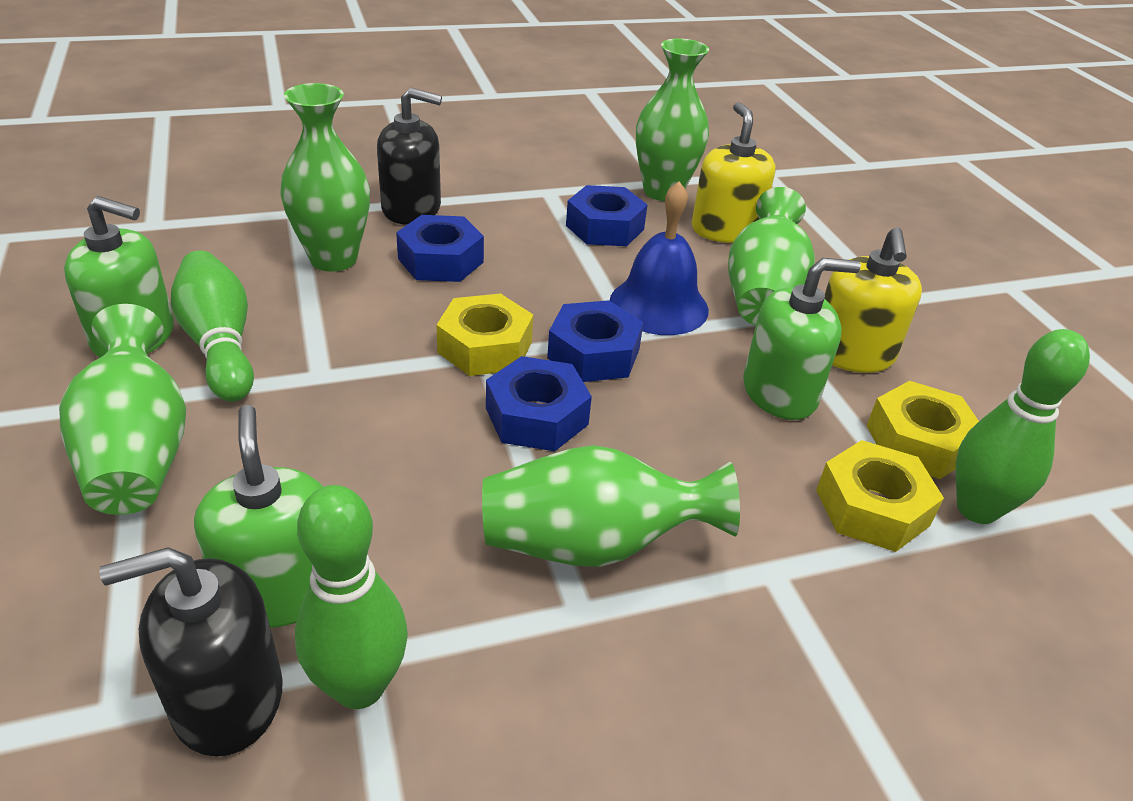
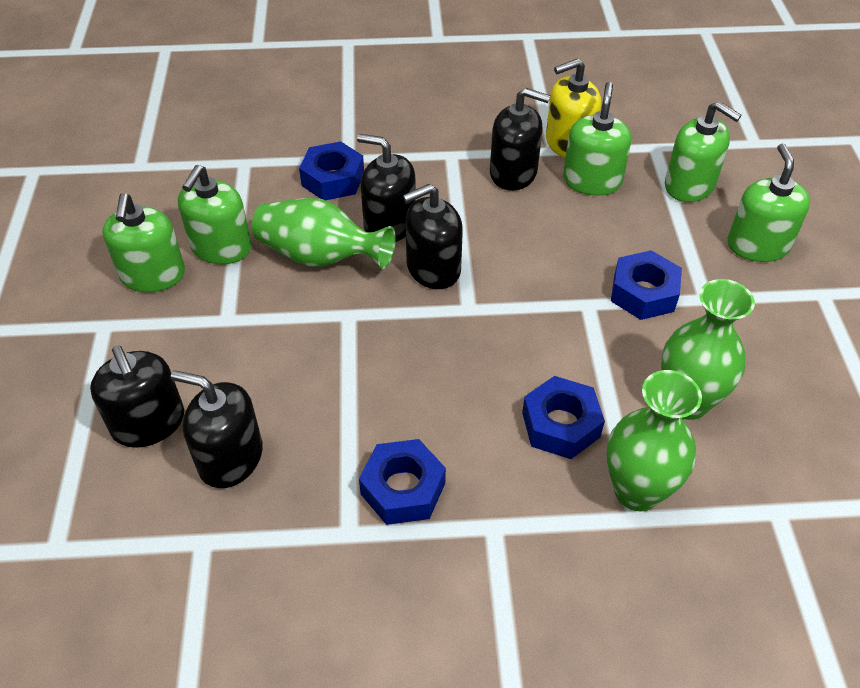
black soap dispenser: [99,547,283,757] [377,88,442,225] = 2 -> [90,346,184,448] [171,370,263,488] [357,134,416,242] [403,184,463,289] [490,88,550,191] = 5
blue bell: [610,181,709,335] = 1 -> none = 0
green bowling pin: [171,250,254,402] [295,485,408,709] [956,329,1090,524] = 3 -> none = 0
green soap dispenser: [64,196,174,357] [194,405,323,628] [743,258,861,420] = 3 -> [103,193,185,292] [178,165,251,264] [563,82,632,196] [665,101,741,202] [728,143,810,262] = 5
green vase: [59,304,186,515] [280,83,370,272] [482,445,740,567] [636,38,709,201] [728,187,815,326] = 5 -> [252,198,396,269] [606,370,702,511] [661,279,755,420] = 3
yellow nut: [436,293,533,376] [816,440,944,552] [866,381,979,479] = 3 -> none = 0
yellow soap dispenser: [692,102,775,243] [824,227,922,373] = 2 -> [546,58,601,158] = 1

